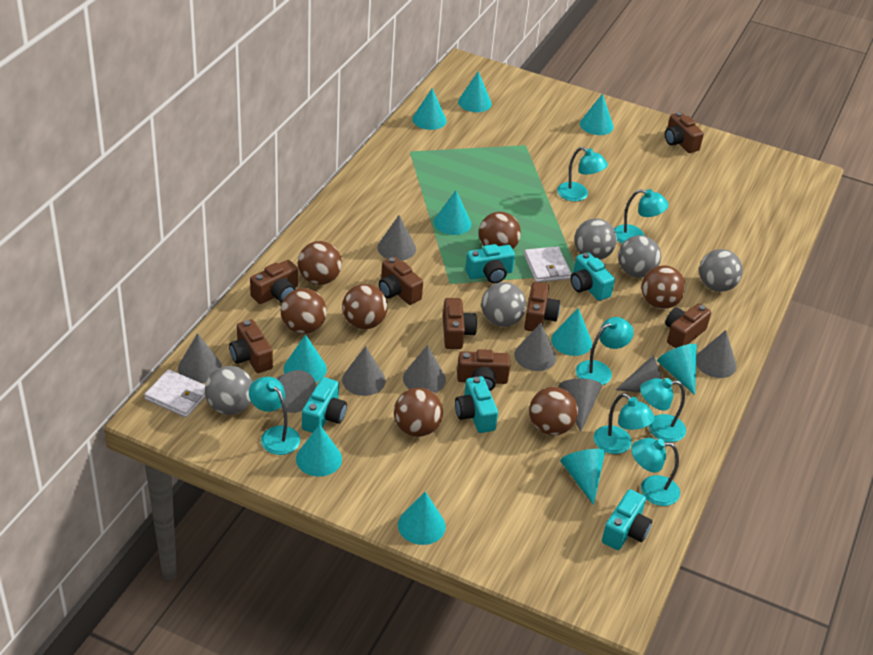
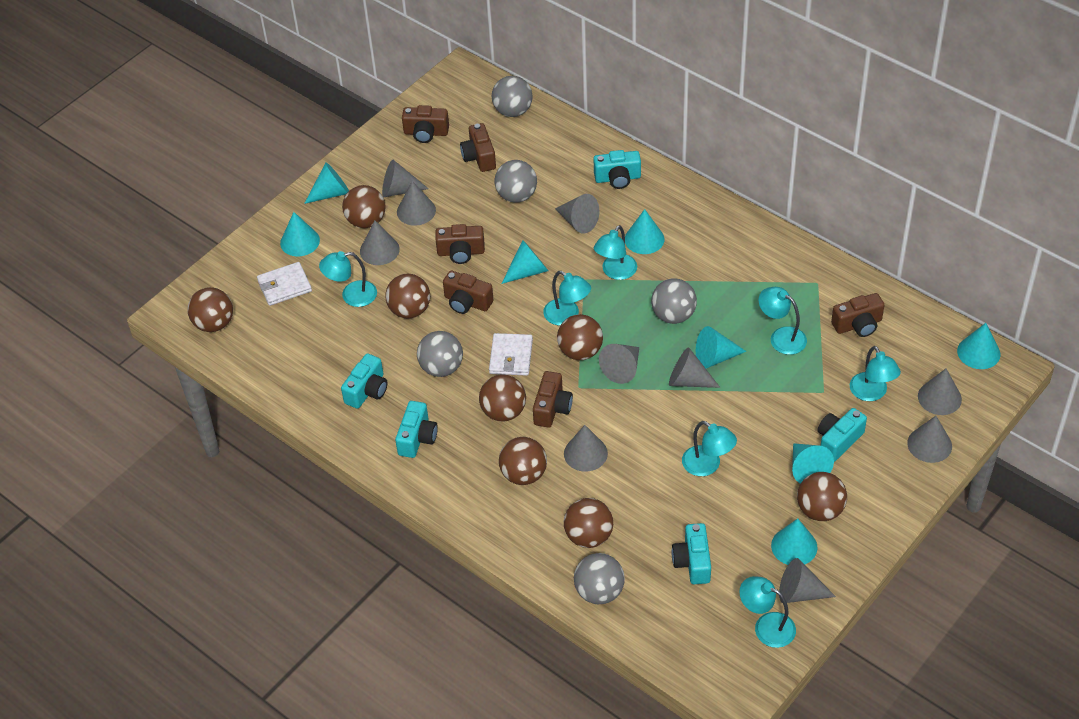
brown ball: [281,288,327,334] [298,241,342,285] [342,284,388,329] [394,388,443,437] [479,212,521,249] [529,387,578,435] [642,265,686,309] = 7 -> [188,287,233,332] [342,185,386,228] [385,274,430,318] [479,374,526,422] [499,437,547,485] [557,314,603,360] [564,498,613,548] [797,472,847,521] = 8
brown camera: [229,319,273,373] [250,260,298,304] [379,256,423,305] [443,298,477,349] [457,349,510,391] [524,282,560,331] [665,112,704,153] [665,303,711,348] = 8 -> [402,105,449,143] [435,224,485,264] [443,270,493,314] [460,123,496,172] [533,371,573,428] [831,293,885,337] = 6
grey cone: [178,333,222,383] [277,370,316,413] [342,346,386,396] [377,215,416,261] [403,345,446,393] [514,323,556,371] [558,379,602,432] [616,355,662,393] [696,330,737,378] = 9 -> [360,221,400,265] [382,160,429,197] [397,181,436,226] [555,194,599,234] [564,425,608,472] [599,344,639,384] [669,347,720,388] [779,558,836,603] [907,416,952,463] [918,369,962,415] = 10
turquoise cone: [284,334,327,382] [296,424,342,476] [398,492,446,545] [412,88,447,130] [434,190,471,235] [458,71,492,112] [551,308,592,356] [560,449,605,505] [580,94,614,135] [657,344,697,395] = 10 -> [280,212,320,256] [304,162,349,204] [501,240,548,284] [625,209,665,254] [696,326,746,369] [771,519,818,565] [792,443,834,484] [957,323,1000,369] = 8

